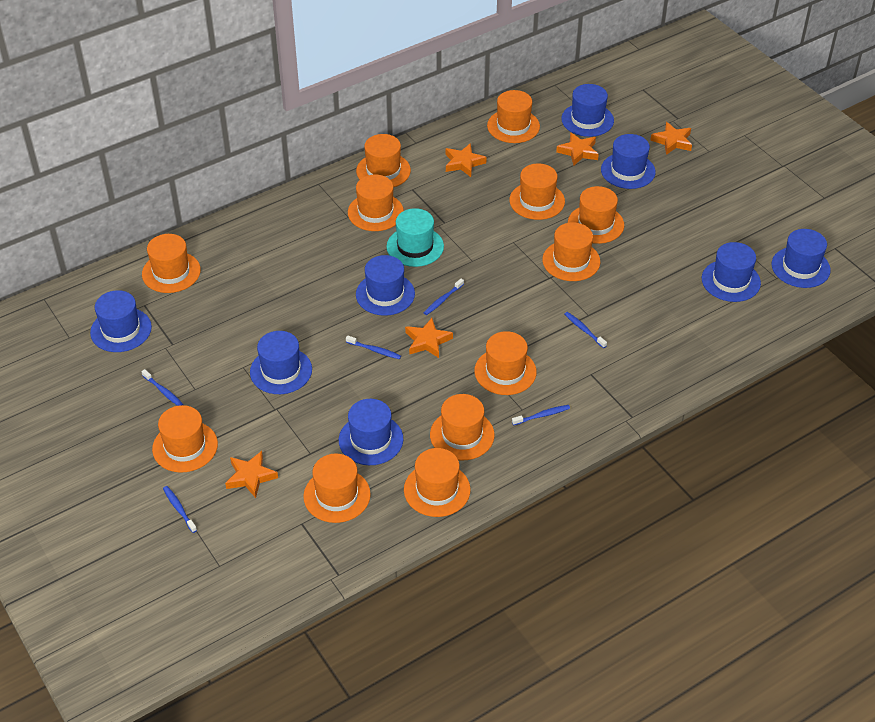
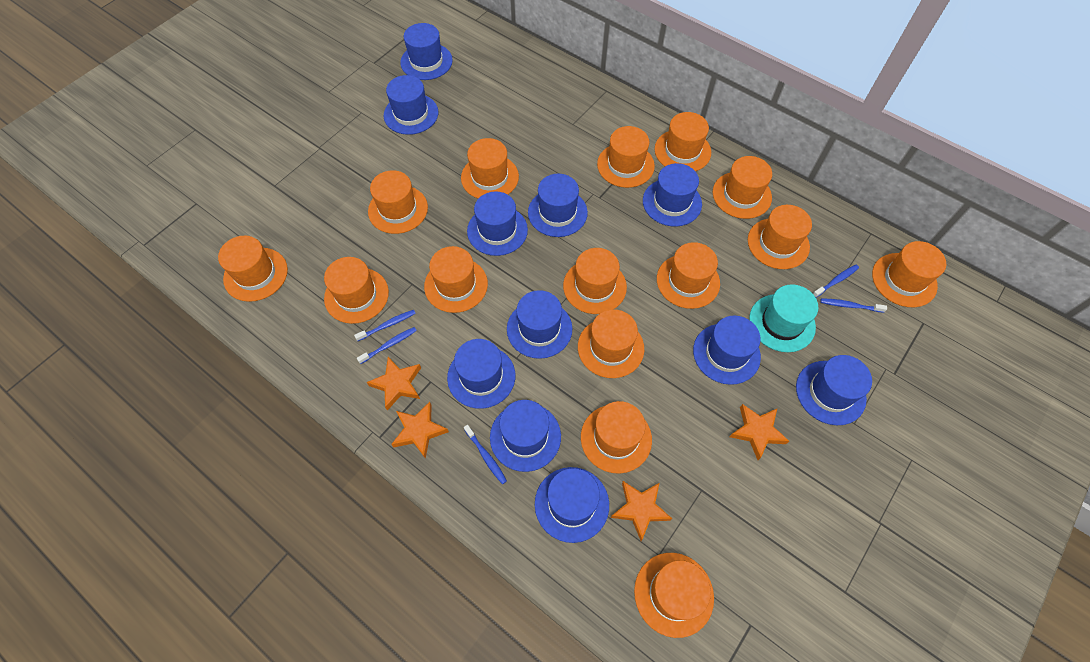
blue hat: [90,290,152,352] [250,331,312,394] [339,399,403,465] [356,255,415,316] [561,84,614,137] [601,134,656,189] [702,242,761,302] [772,229,831,288] = 8 -> [384,75,438,135] [400,23,453,80] [447,339,515,409] [467,191,528,256] [490,400,561,472] [507,290,572,359] [528,174,588,237] [535,467,609,543] [643,163,702,227] [693,315,761,385] [796,355,872,425] = 11
blue toothbrush: [141,369,184,406] [163,486,197,533] [346,335,401,359] [424,279,464,315] [512,405,570,425] [564,312,607,348] = 6 -> [354,310,416,341] [357,327,417,364] [464,425,507,484] [813,265,859,298] [821,298,887,313] = 5
orange hat: [142,234,201,293] [152,405,218,473] [303,453,371,523] [348,174,404,231] [356,134,411,187] [404,448,471,517] [430,394,495,460] [474,331,537,395] [487,90,540,143] [509,163,565,220] [542,222,600,281] [568,186,624,244] = 12 -> [218,236,288,302] [324,257,389,324] [368,170,428,234] [424,246,488,313] [461,138,519,199] [563,248,627,314] [578,309,644,378] [581,401,652,474] [597,126,655,188] [634,553,714,638] [654,112,711,171] [657,242,720,309] [713,156,772,219] [748,205,812,269] [872,241,946,307] = 15
orange star: [225,451,278,498] [405,318,453,358] [446,143,487,177] [556,132,599,165] [650,122,692,155] = 5 -> [367,357,421,411] [391,402,449,459] [611,481,672,541] [730,404,789,460] = 4

